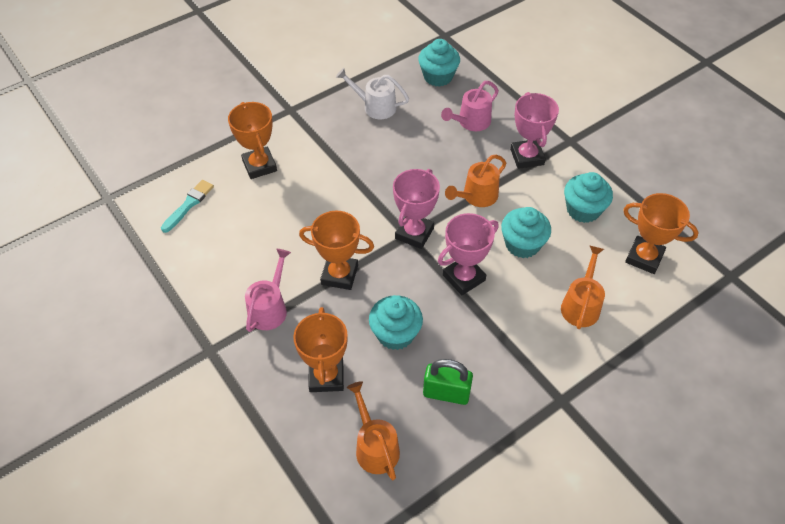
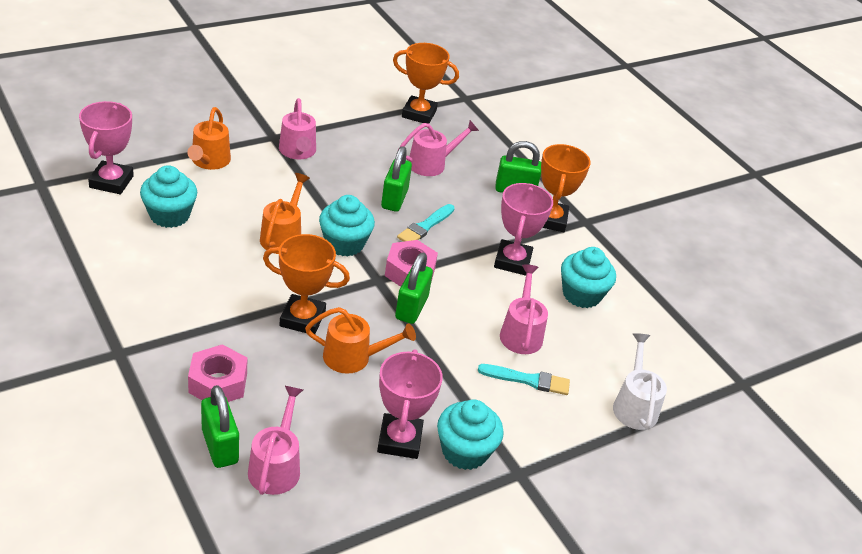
green padlock: [423,359,473,405] = 1 -> [201,385,239,468] [381,146,412,212] [395,253,433,324] [495,141,541,193] = 4
orange trophy: [228,102,277,179] [293,307,348,392] [299,211,374,290] [623,193,699,274] = 4 -> [263,234,350,334] [393,43,459,123] [541,144,591,232] = 3
pink nut: none = 0 -> [188,344,247,402] [385,240,438,287] = 2
pink watering can: [245,249,291,332] [441,81,499,131] = 2 -> [248,386,303,495] [279,98,316,159] [398,120,479,176] [500,264,548,354] = 4
turquoise brush: [161,180,214,233] = 1 -> [397,204,455,242] [478,364,570,395] = 2

